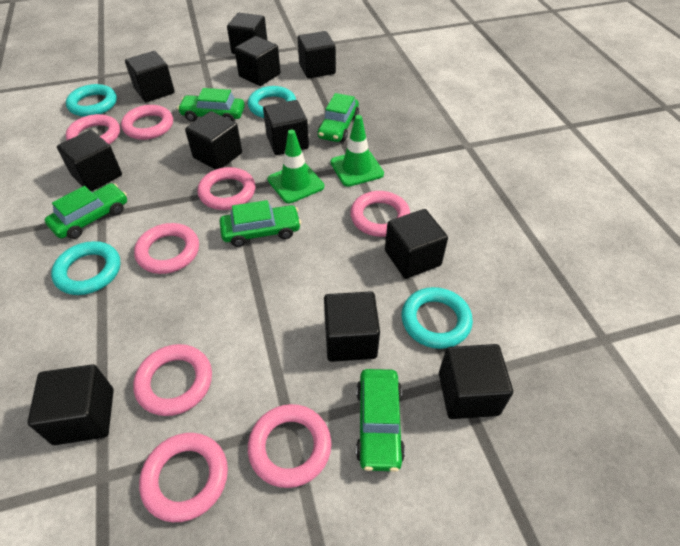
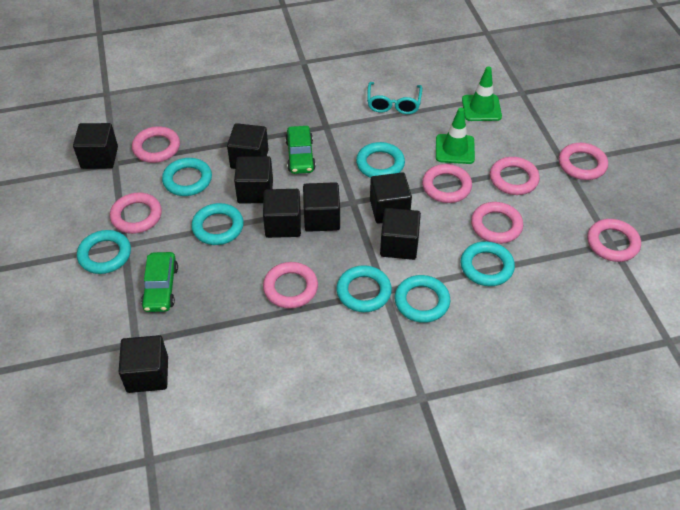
black cube: [27,364,114,445] [57,130,122,192] [125,51,175,102] [185,111,242,170] [227,13,267,54] [234,36,281,86] [263,100,309,155] [298,31,336,78] [324,291,380,362] [385,209,448,279] [439,344,513,419] = 11 -> [73,123,118,169] [119,335,168,393] [227,123,269,169] [234,156,273,203] [263,189,301,238] [303,182,340,232] [370,172,412,224] [380,208,421,260] = 8
green car: [45,183,127,239] [177,88,245,122] [220,200,301,247] [318,93,359,142] [356,369,405,472] = 5 -> [141,252,178,312] [285,126,316,174] = 2
turquoise glasses: none = 0 -> [367,82,422,114] = 1
turquoise ring: [51,241,120,295] [66,84,117,117] [248,86,296,118] [402,287,473,349] = 4 -> [77,230,131,274] [162,158,212,196] [191,203,244,245] [336,265,392,312] [356,142,405,178] [394,275,450,323] [460,241,515,286] = 7

